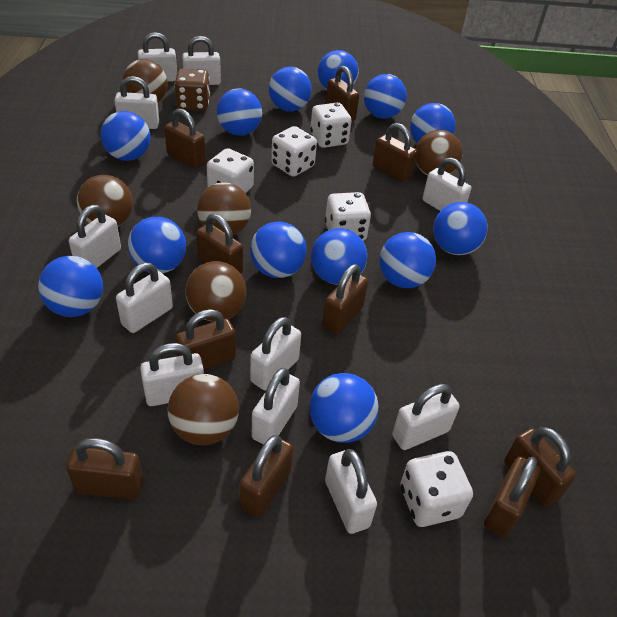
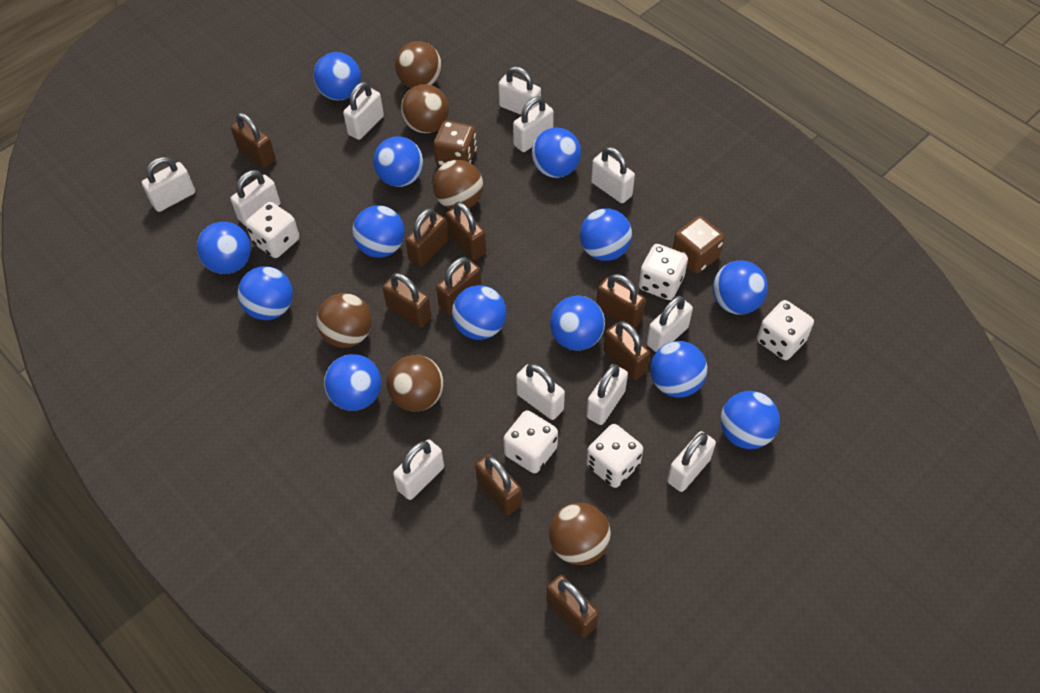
brown dice: [174,68,210,111] = 1 -> [433,120,477,166] [672,216,725,273] = 2
brown padlock: [66,438,143,500] [164,108,206,169] [176,309,236,370] [196,214,243,274] [239,435,293,518] [322,264,368,334] [326,66,359,121] [373,123,417,182] [484,457,540,537] [504,427,576,507] = 10 -> [231,113,276,168] [383,273,432,327] [405,208,448,267] [436,257,481,315] [446,202,486,260] [475,454,522,515] [546,575,599,638] [596,274,646,329] [604,321,650,380] = 9

